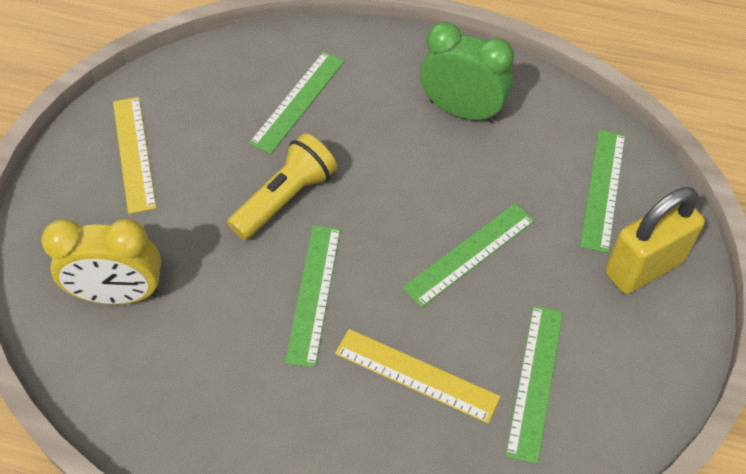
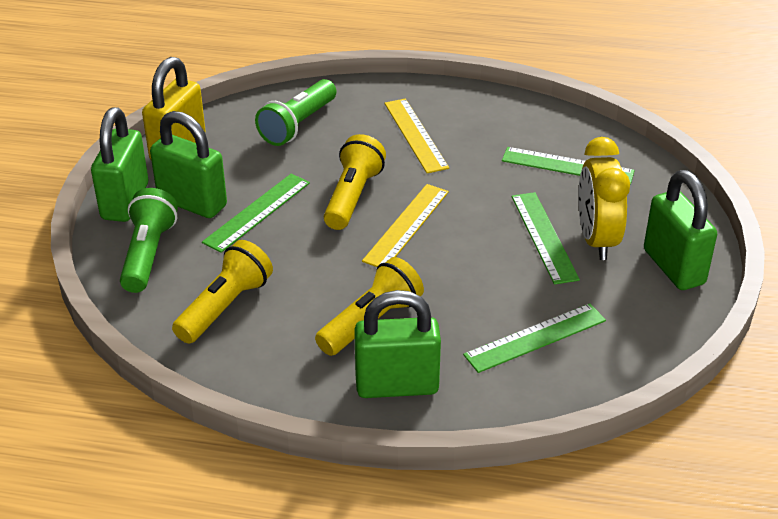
green clock: [420,22,514,123] = 1 -> none = 0
green flashlight: none = 0 -> [120,188,178,293] [255,79,336,146] = 2
green padlock: none = 0 -> [91,107,148,222] [150,111,227,218] [354,290,441,398] [644,170,717,290] = 4
green ruler: [249,51,345,154] [285,225,341,367] [402,203,535,308] [505,305,563,464] [580,130,625,253] = 5 -> [202,174,310,253] [463,303,606,373] [502,147,635,185] [512,192,580,285] = 4
yellow flashlight: [227,133,337,240] = 1 -> [172,240,273,343] [315,257,424,356] [324,134,386,230] = 3

